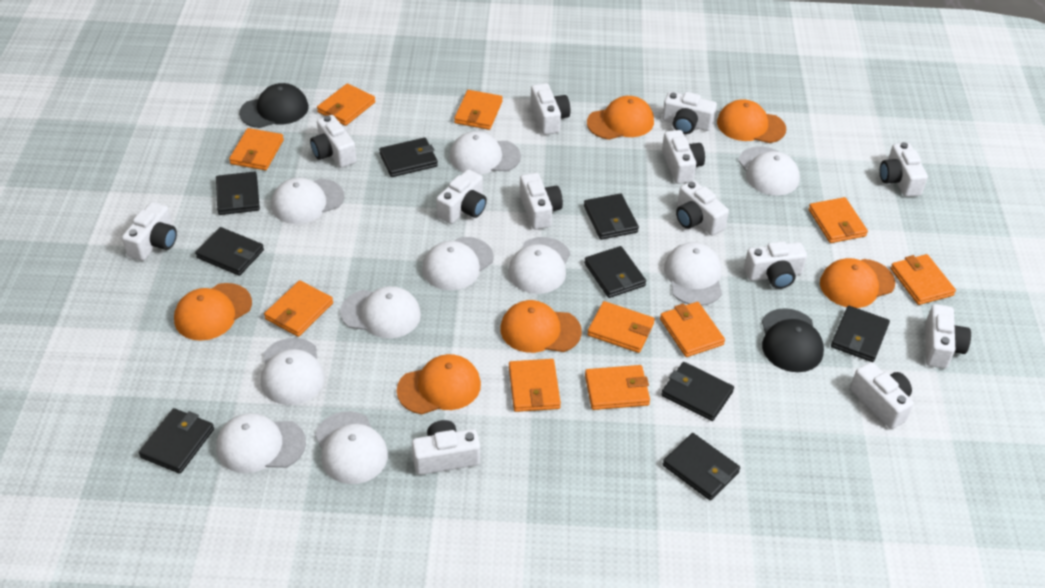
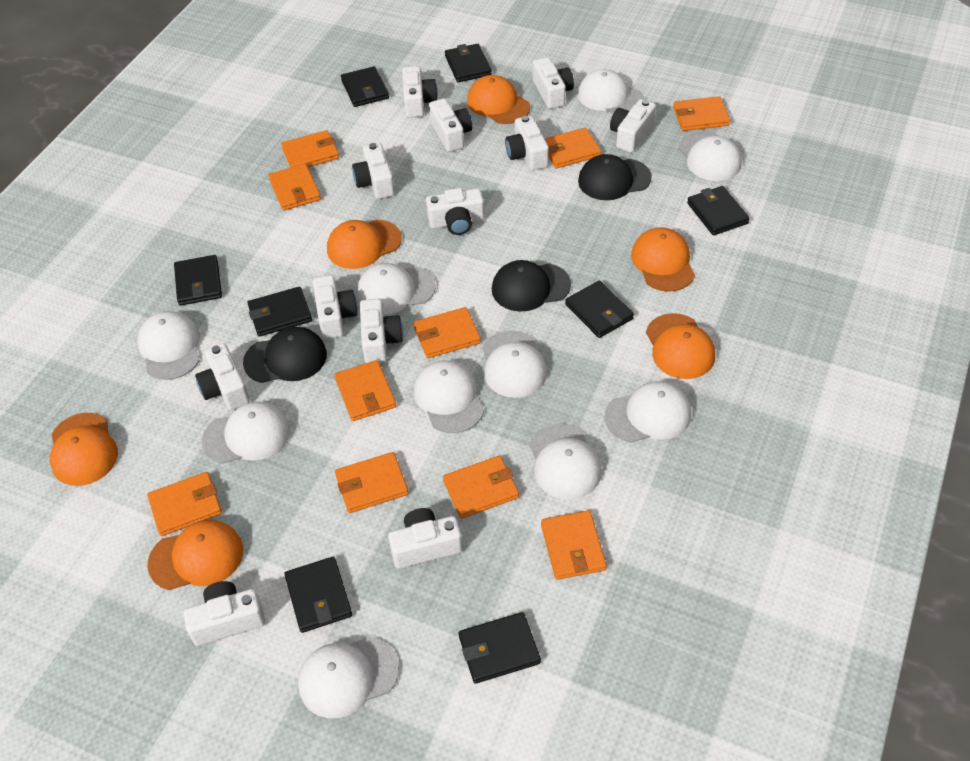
black cap: [239,83,309,128] [762,308,824,372] = 2 -> [243,327,327,383] [492,260,571,312] [578,154,652,200] = 3
black wallet: [139,408,214,474] [195,227,264,276] [216,172,260,215] [379,138,438,177] [584,193,639,240] [584,246,646,298] [661,362,734,421] [663,433,740,500] [831,306,890,362] = 9 -> [174,255,222,306] [247,287,312,337] [284,557,352,633] [341,66,389,107] [445,44,492,82] [459,612,541,684] [565,281,634,338] [687,186,750,235] = 8
white camera: [122,202,177,261] [310,115,356,168] [412,420,480,475] [436,169,487,224] [519,173,563,230] [530,83,570,135] [662,92,717,134] [662,130,705,184] [676,180,729,236] [744,241,807,289] [850,362,913,429] [880,142,928,197] [925,304,971,368] = 13 -> [184,581,265,646] [195,343,250,410] [313,275,358,339] [352,143,395,199] [360,299,403,363] [388,508,463,569] [402,66,438,118] [426,188,484,235] [429,98,472,152] [505,116,549,170] [533,57,574,109] [610,99,656,153] = 12

